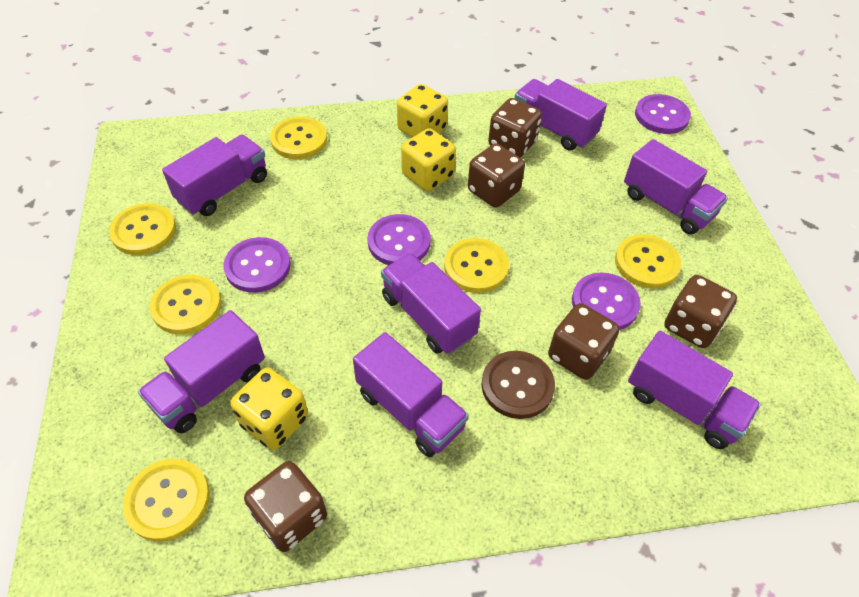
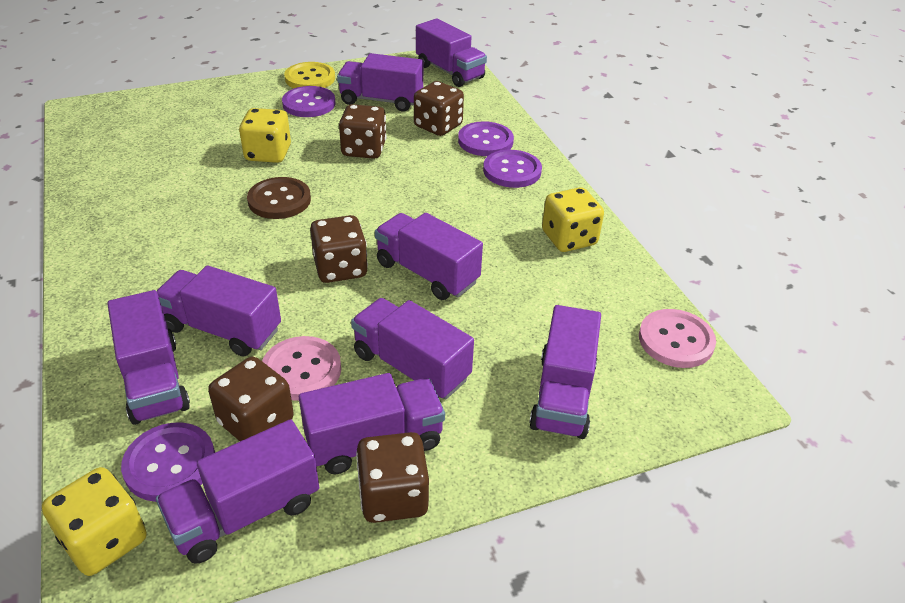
pink button: none = 0 -> [262,336,341,401] [639,309,716,368] = 2
purple truck: [138,310,265,433] [162,135,267,216] [353,332,469,457] [381,253,481,354] [515,79,607,151] [624,139,728,235] [628,331,761,449] = 7 -> [107,290,190,425] [156,419,319,564] [157,266,281,357] [299,373,445,474] [337,53,423,112] [351,298,474,399] [375,213,483,300] [416,18,487,87] [529,305,601,439] = 9
yellow button: [109,203,176,255] [123,459,210,542] [150,275,221,334] [270,117,327,159] [444,238,509,293] [615,234,681,289] = 6 -> [284,62,335,88] = 1

